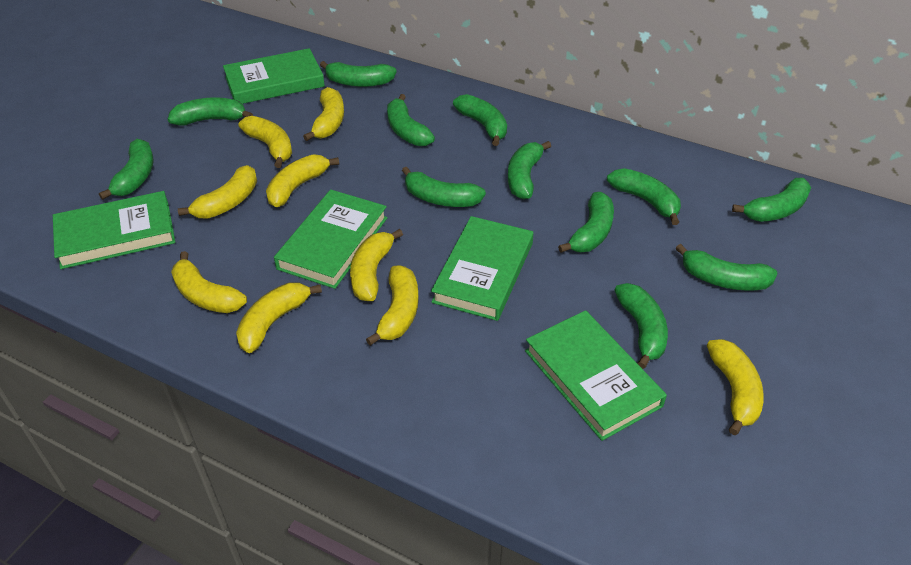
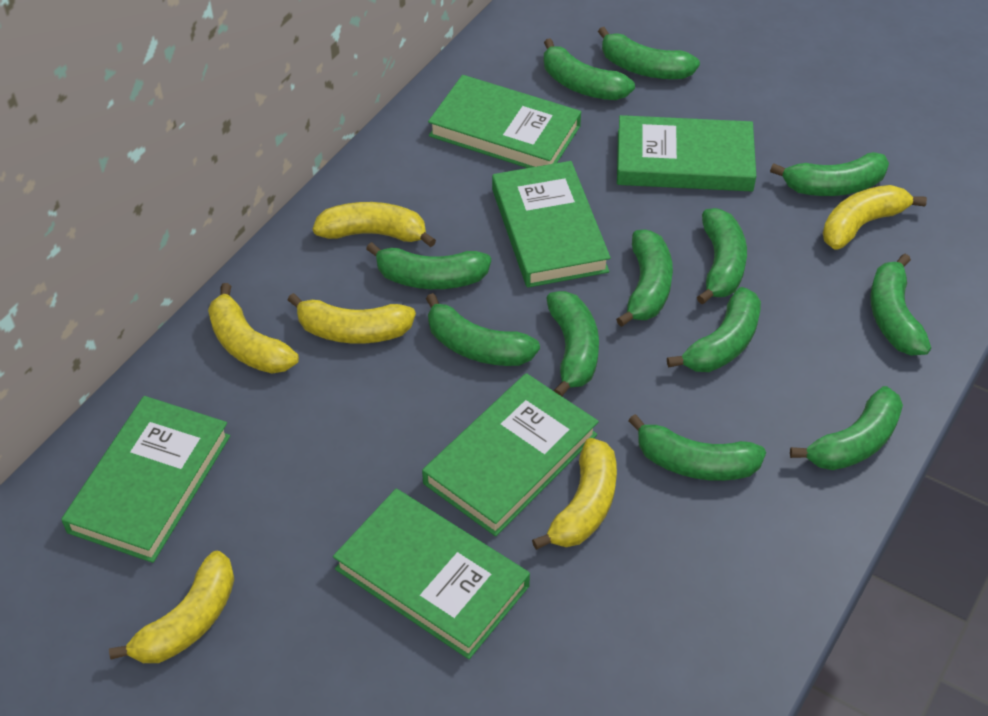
green book: [53,191,176,269] [223,48,325,104] [274,189,387,289] [431,216,534,321] [525,310,667,441] = 5 -> [61,396,230,563] [333,489,530,659] [422,373,599,536] [428,75,581,168] [492,161,611,288] [617,115,756,191] = 6
yellow banana: [171,251,247,313] [178,165,257,219] [236,283,322,353] [239,116,292,168] [266,154,339,207] [303,87,344,141] [350,229,403,301] [366,265,419,346] [707,339,764,435] = 9 -> [109,551,234,663] [208,283,299,374] [288,293,416,344] [313,202,436,247] [532,438,617,550] [823,185,927,250] = 6

